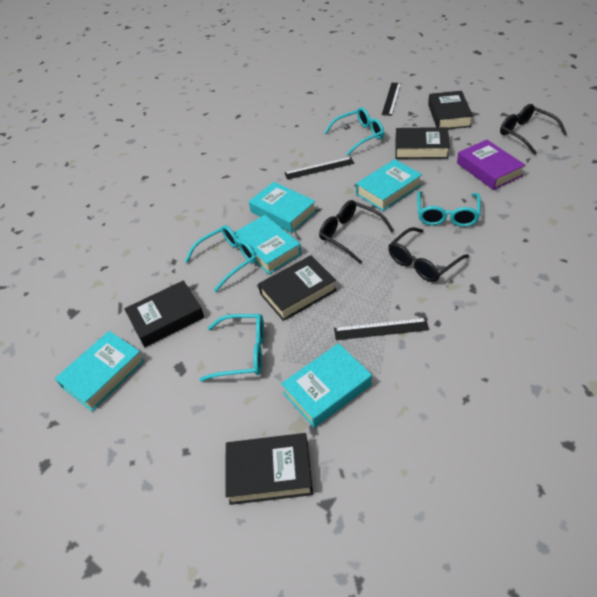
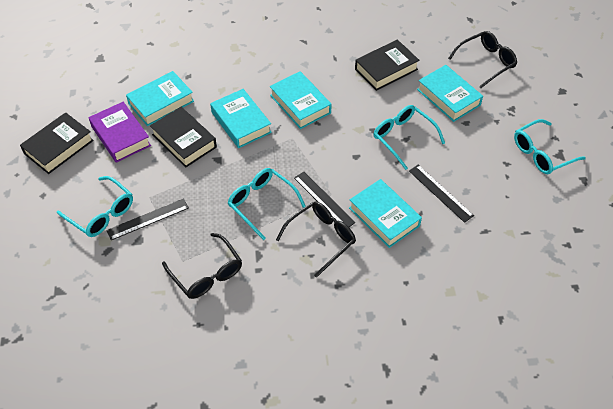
black book: [124,280,205,348] [225,433,313,505] [258,255,337,321] [395,127,450,159] [428,91,473,129] = 5 -> [20,112,94,174] [150,107,217,168] [355,39,420,91] = 3

